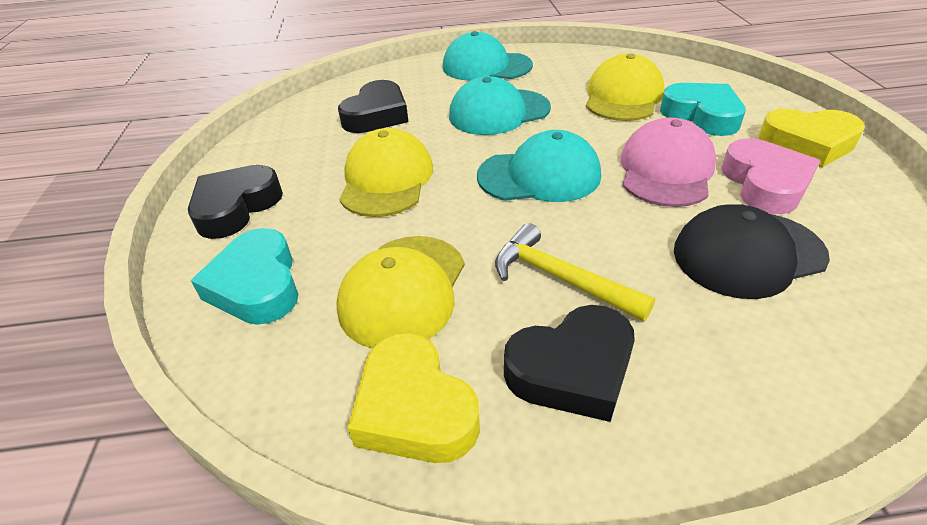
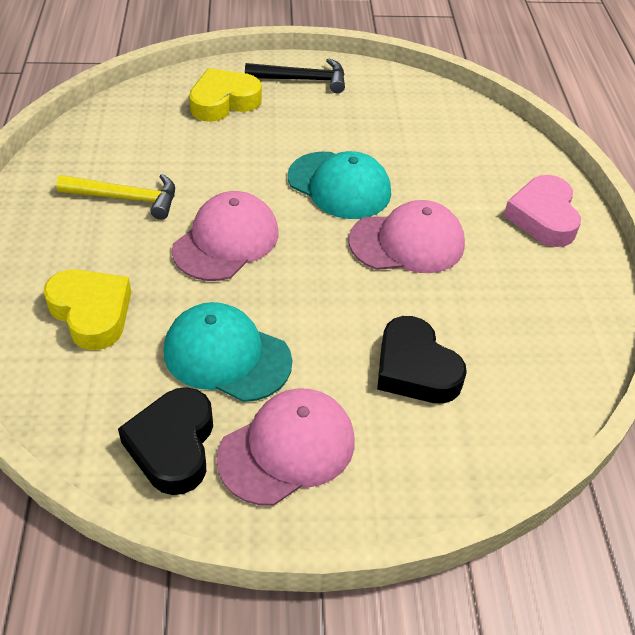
black cap: [674,204,830,299] = 1 -> none = 0
black hammer: none = 0 -> [245,58,345,93] = 1
black heart: [188,165,283,239] [338,80,409,133] [504,305,635,422] = 3 -> [118,387,213,495] [377,316,467,404] = 2
pink cap: [621,117,716,207] = 1 -> [172,191,279,281] [216,388,354,506] [349,200,465,273] = 3
turquoise cap: [443,31,533,81] [449,76,551,135] [477,130,601,202] = 3 -> [164,302,292,402] [288,151,391,219] = 2
turquoise heart: [191,228,298,325] [660,83,746,136] = 2 -> none = 0
yellow cap: [336,236,465,349] [339,128,433,217] [586,53,664,121] = 3 -> none = 0

